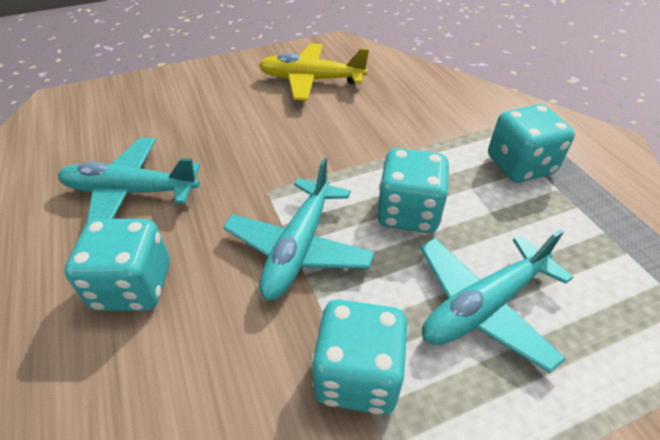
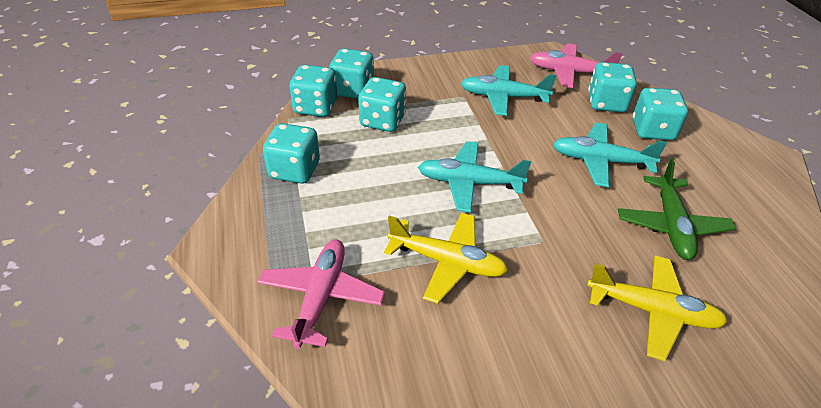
green plane: none = 0 -> [618,158,736,260] = 1
pink plane: none = 0 -> [257,240,385,349] [530,44,622,88] = 2
turquoise dice: [64,219,170,311] [311,299,408,414] [376,148,450,233] [488,104,575,183] = 4 -> [263,123,320,184] [289,65,337,117] [329,48,374,99] [358,77,407,132] [588,62,637,112] [633,88,688,140] = 6
yellow plane: [259,43,369,101] = 1 -> [384,213,508,304] [587,256,728,361] = 2

